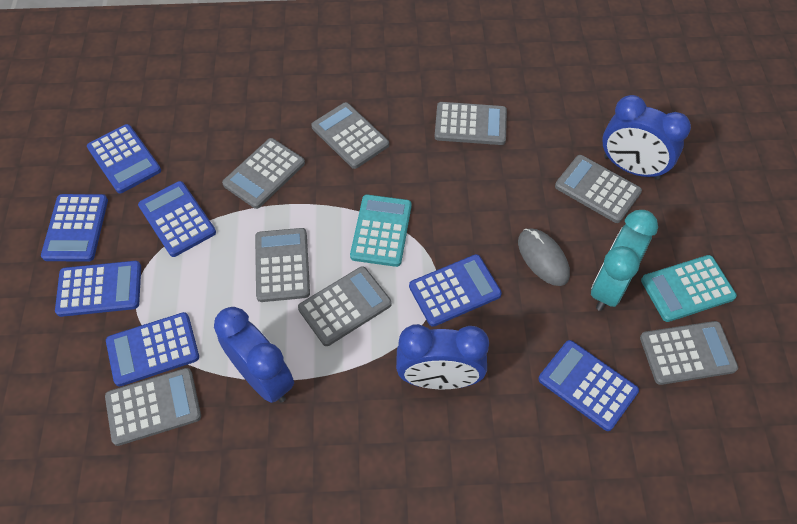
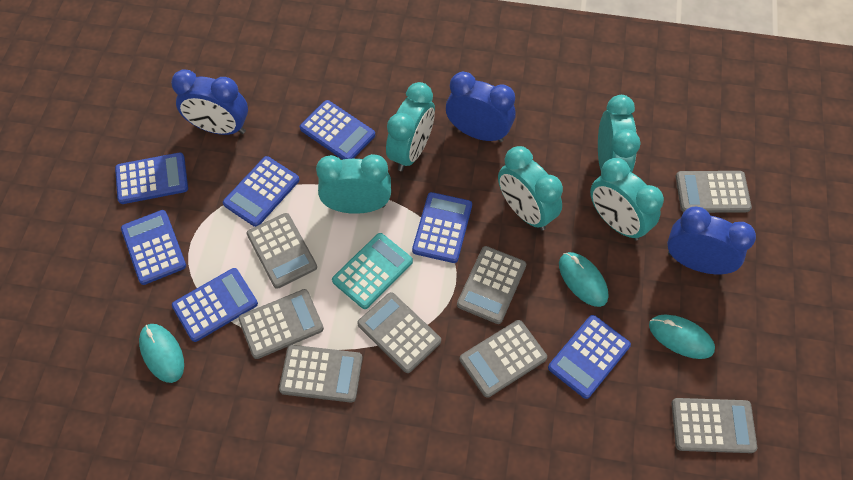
grey mouse: [518,228,570,286] = 1 -> none = 0
turquoise calculator: [350,195,412,267] [641,255,737,322] = 2 -> [332,233,413,309] = 1
turquoise clock: [591,210,658,311] = 1 -> [316,154,391,214] [386,82,435,171] [498,146,563,230] [590,158,664,241] [598,95,641,172] = 5
turquoise mouse: none = 0 -> [139,324,184,383] [559,252,608,307] [649,314,715,359] = 3

